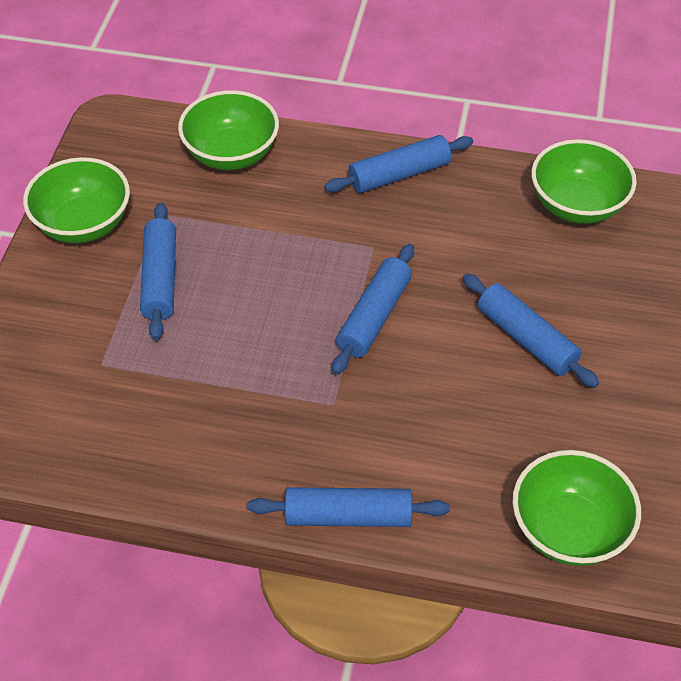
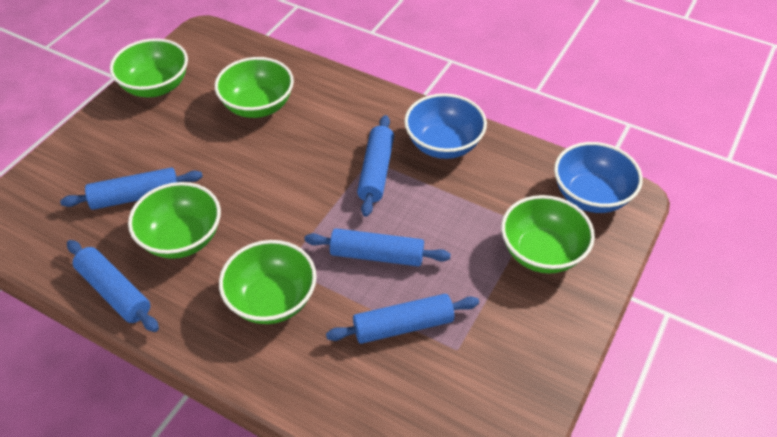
blue bowl: none = 0 -> [404,93,487,159] [554,142,643,213] = 2
green bowl: [23,157,130,243] [178,90,279,170] [513,450,641,566] [531,139,637,224] = 4 -> [110,38,188,97] [128,182,221,259] [215,57,294,118] [219,240,317,324] [501,195,595,273] = 5

